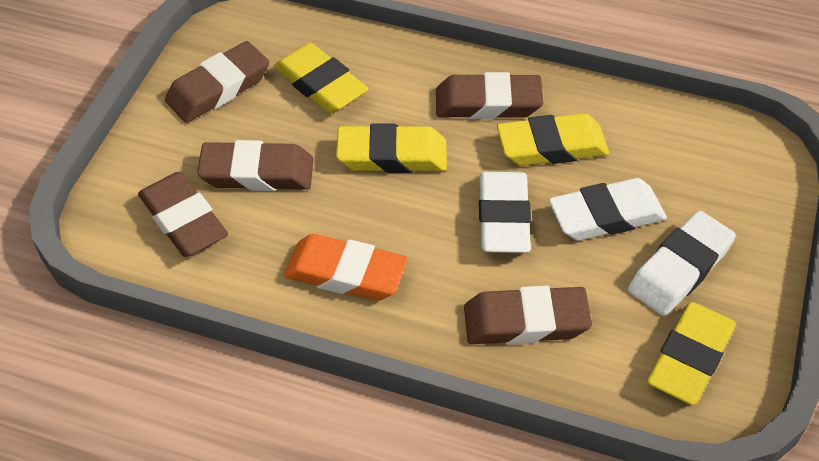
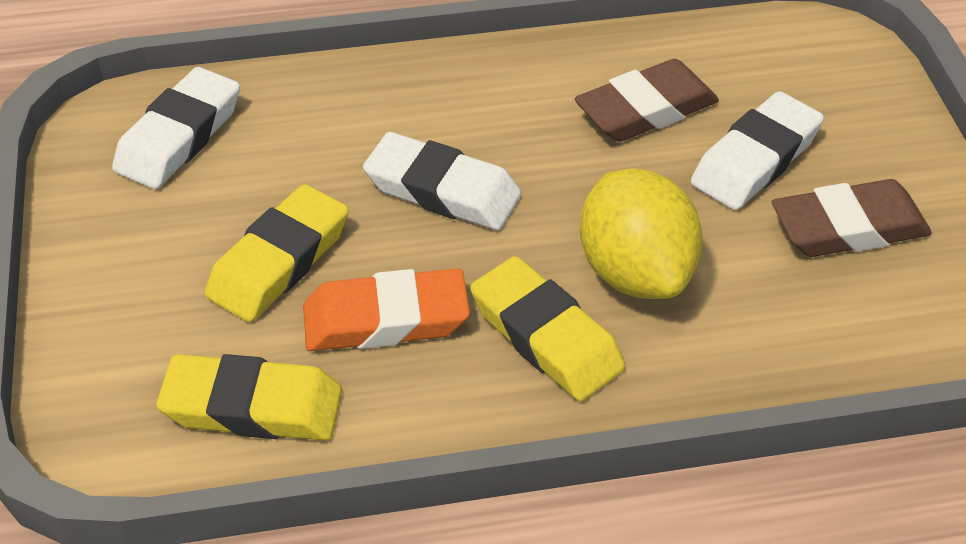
brown eraser: [138,172,228,257] [165,41,269,123] [197,140,313,191] [436,72,544,119] [464,286,592,345] = 5 -> [575,59,719,142] [772,179,932,257] = 2
yellow eraser: [274,43,368,113] [336,124,447,173] [497,113,609,166] [647,302,736,405] = 4 -> [156,354,342,441] [205,184,349,322] [470,256,625,402] = 3
yellow lemon: none = 0 -> [580,168,703,299] = 1

